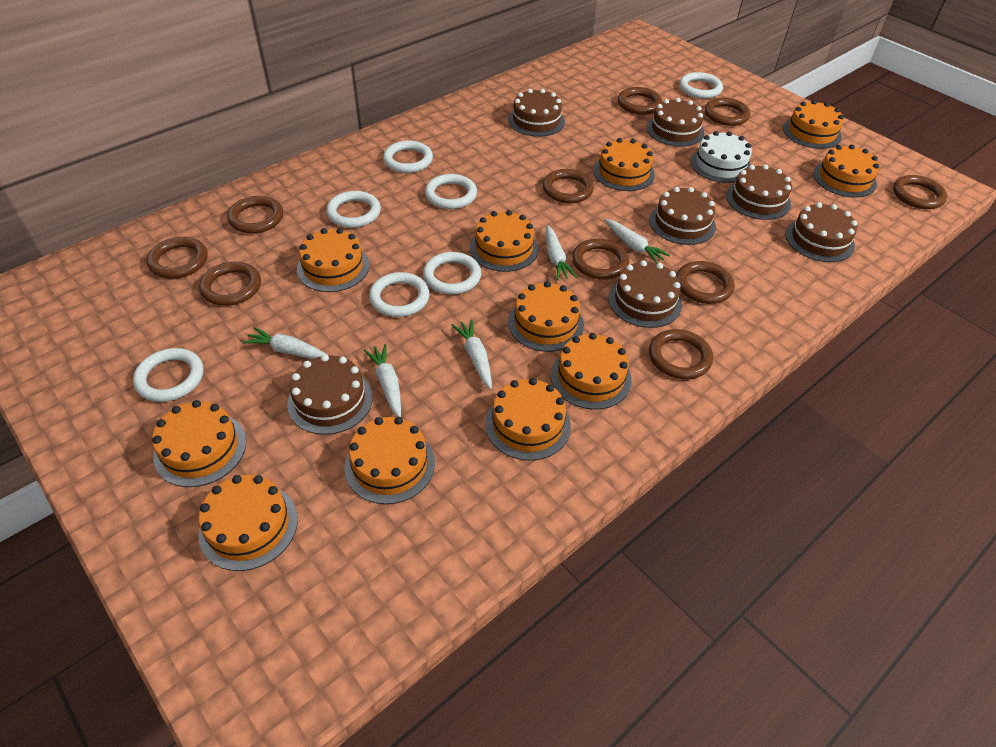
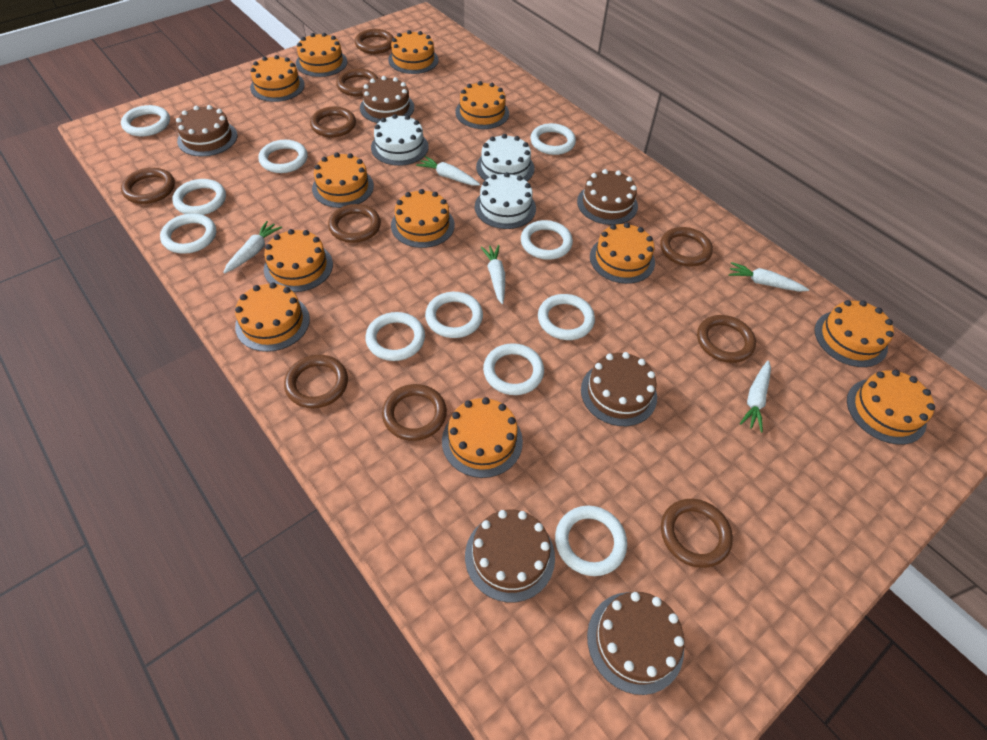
brown cake: [287,354,373,435] [508,89,565,137] [608,260,682,328] [647,98,704,147] [649,187,716,245] [726,164,792,220] [785,202,857,262] = 7 -> [176,105,238,156] [360,76,414,123] [465,509,555,602] [577,169,638,225] [581,352,657,426] [587,592,684,695] = 6
orange cake: [152,400,246,487] [198,475,298,571] [297,228,369,292] [345,417,435,504] [470,210,539,272] [485,378,571,461] [508,281,584,352] [551,333,632,410] [593,138,655,191] [783,100,844,149] [813,145,880,198] = 11 -> [235,282,310,352] [250,55,305,102] [264,229,333,292] [296,33,347,77] [312,153,374,208] [388,30,439,74] [391,189,455,248] [442,397,523,478] [455,81,509,129] [590,223,655,284] [815,300,894,367] [847,370,935,445] = 12
white cake: [690,131,752,183] = 1 -> [371,114,429,166] [475,172,536,229] [476,134,534,181] = 3
white ring: [133,348,204,402] [326,191,381,228] [369,272,430,317] [383,140,433,173] [423,252,481,294] [425,174,477,209] [679,72,723,99] = 7 -> [121,105,170,136] [160,213,216,254] [172,179,226,215] [258,140,308,173] [365,312,425,361] [425,292,483,338] [483,343,544,395] [521,220,573,260] [530,123,576,155] [538,294,595,340] [555,506,627,576] = 11

